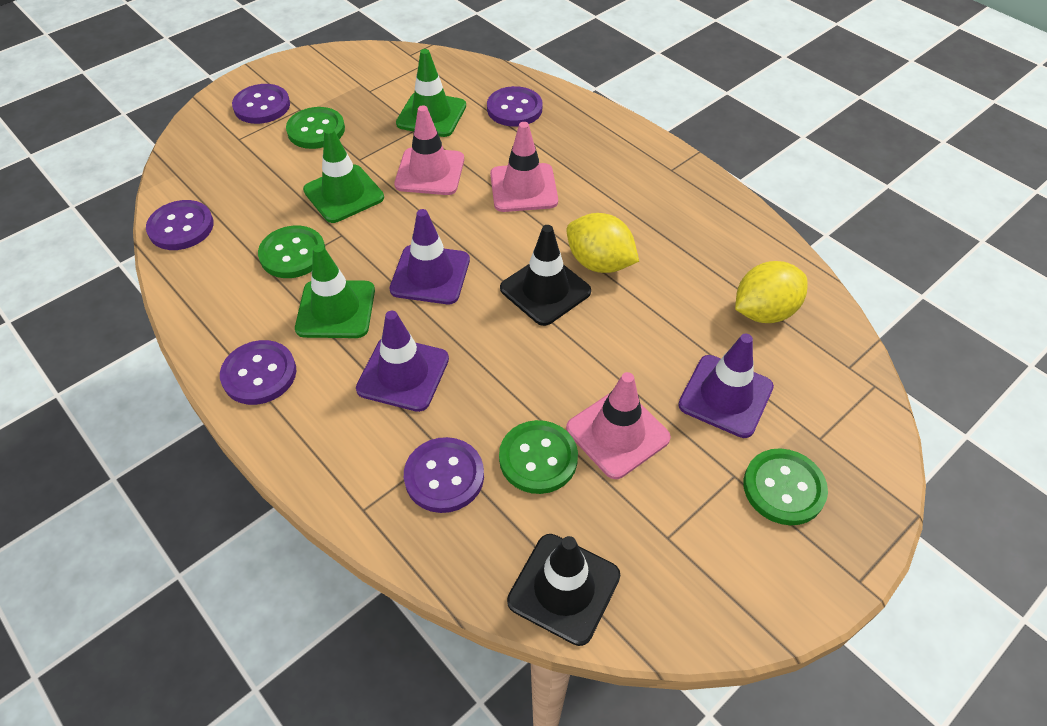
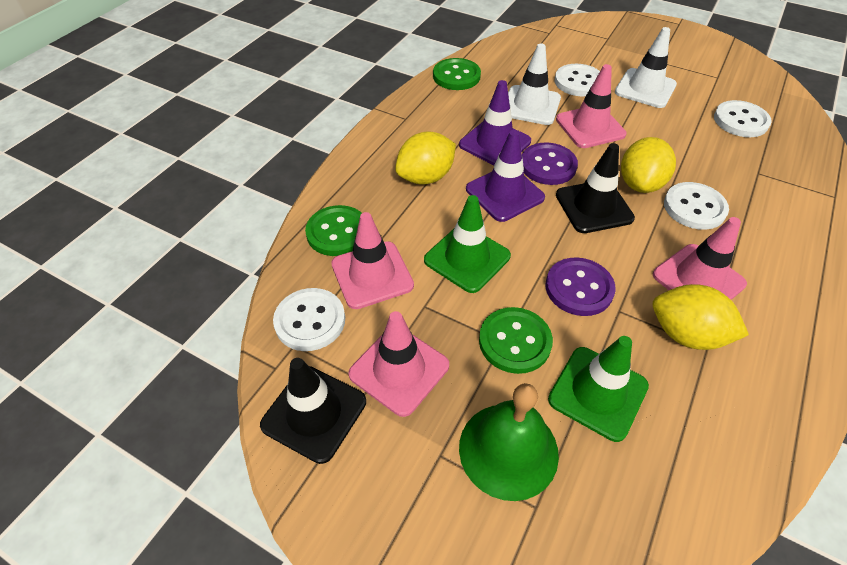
green bell: none = 0 -> [459,383,559,501] = 1
green button: [258,226,325,278] [286,107,345,149] [499,420,578,494] [743,448,828,525] = 4 -> [305,205,362,256] [433,58,481,90] [479,307,553,374] = 3
green traffic cone: [295,244,375,338] [303,128,384,223] [396,49,466,137] = 3 -> [424,195,511,293] [548,336,649,442] = 2
pink traffic cone: [394,106,464,195] [490,122,558,212] [566,372,671,479] = 3 -> [331,212,414,309] [348,311,449,417] [556,64,627,148] [653,217,747,300] = 4
purple button: [146,200,214,250] [220,340,296,405] [232,84,290,124] [404,437,484,513] [487,86,542,127] = 5 -> [522,143,578,185] [545,257,616,316] = 2
purple traffic cone: [356,311,449,412] [390,209,470,304] [678,333,774,438] = 3 -> [459,80,531,165] [466,130,545,222] = 2
white button: none = 0 -> [273,288,345,351] [555,64,600,96] [664,182,729,230] [714,100,772,137] = 4
white traffic cone: none = 0 -> [508,43,561,125] [615,27,677,108] = 2
yellow lemon: [566,213,639,273] [735,261,808,323] = 2 -> [395,132,456,185] [621,137,676,193] [653,284,749,350] = 3

